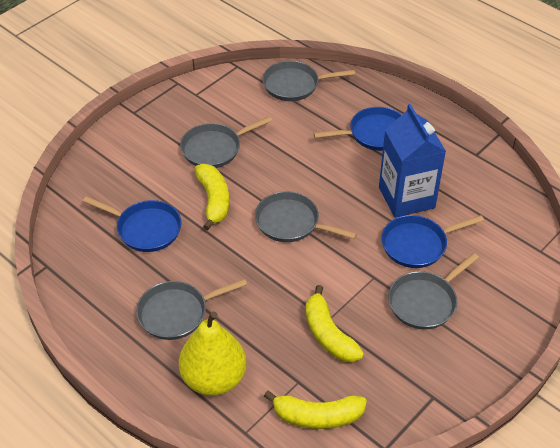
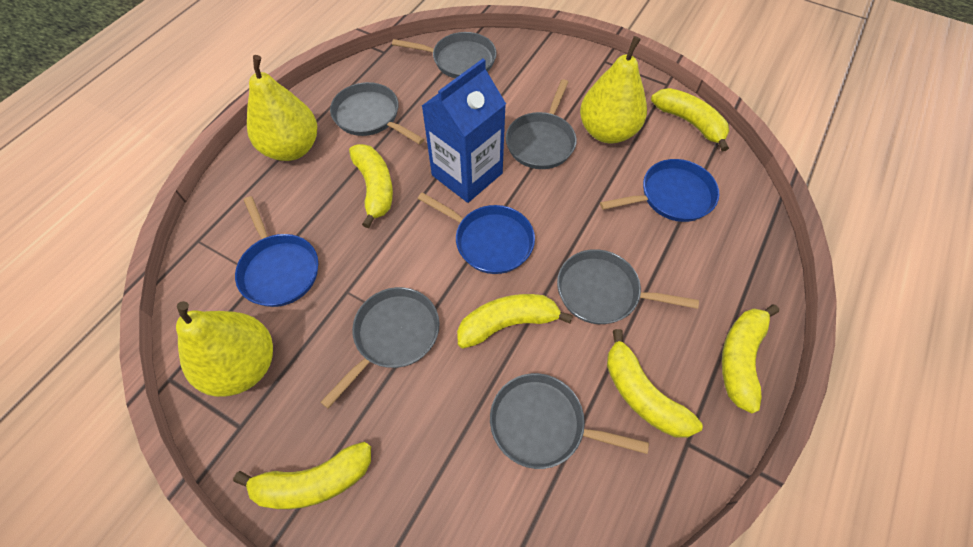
grey pan: [136,279,247,340] [180,116,272,168] [255,191,357,242] [262,61,355,101] [388,253,479,330] = 5 -> [320,287,439,409] [330,82,424,145] [392,32,497,78] [490,373,649,469] [506,79,576,169] [557,249,699,324] = 6
yellow banana: [195,164,229,230] [264,391,367,429] [306,285,364,362] = 3 -> [233,442,371,509] [349,144,393,228] [457,294,573,348] [607,329,703,438] [651,88,729,151] [722,305,779,413] = 6
yellow pear: [179,311,246,395] = 1 -> [176,301,273,397] [247,55,317,161] [580,36,647,143] = 3

